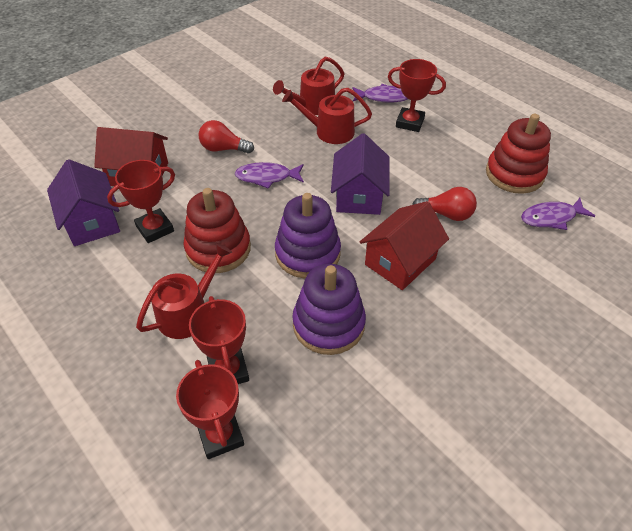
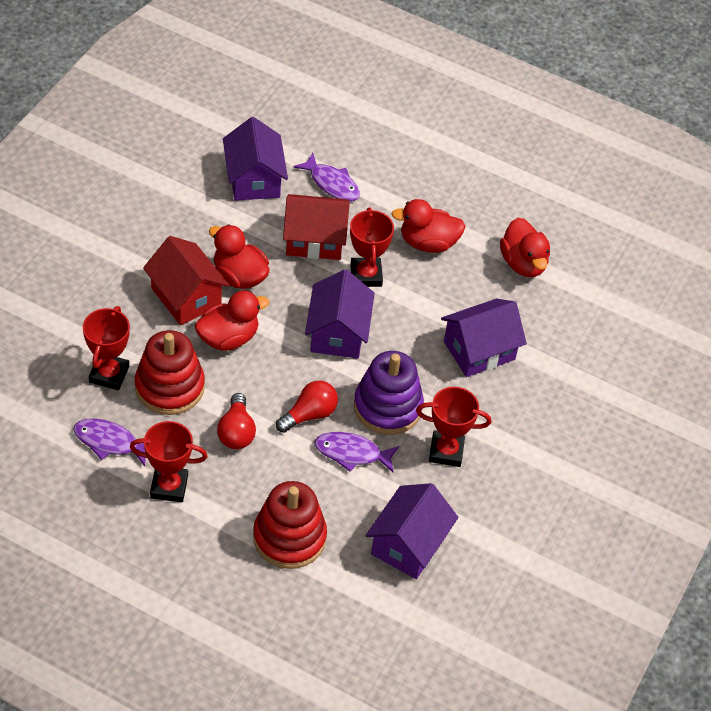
purple house: [47,159,120,246] [331,133,390,215] = 2 -> [223,117,288,201] [305,269,375,358] [366,483,458,579] [441,298,527,377] = 4
purple stacking toy: [275,193,341,278] [292,264,366,355] = 2 -> [354,351,424,435] = 1
red duck: none = 0 -> [195,291,269,351] [209,224,269,289] [391,199,466,253] [500,218,550,277] = 4
red watering can: [136,243,232,339] [273,57,344,115] [282,88,372,144] = 3 -> none = 0

